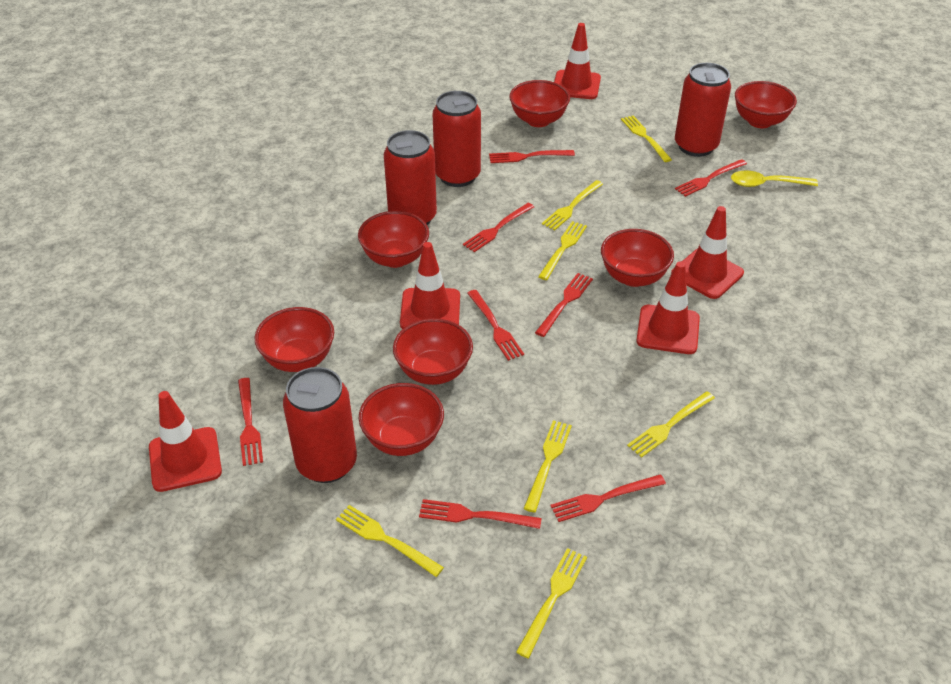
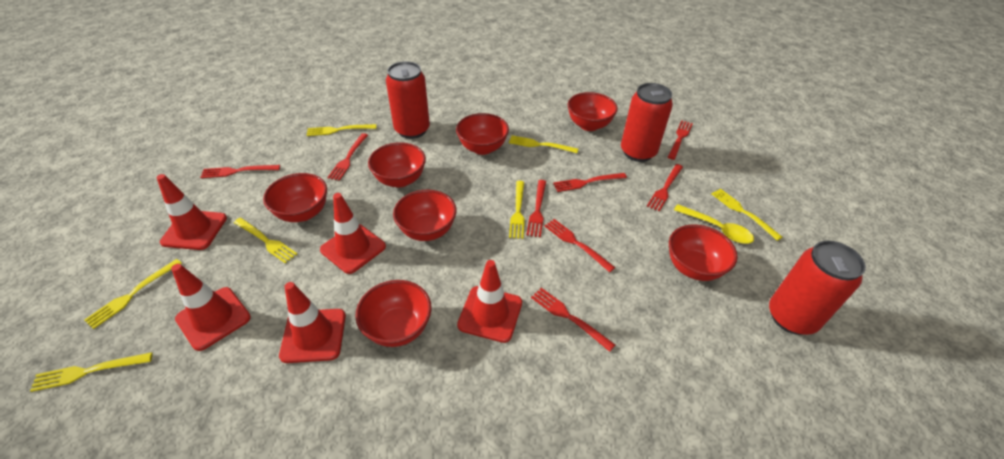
red can: [283,367,357,483] [384,130,437,225] [433,91,481,187] [675,63,731,157] = 4 -> [386,61,430,139] [621,83,673,162] [769,240,866,335] = 3

